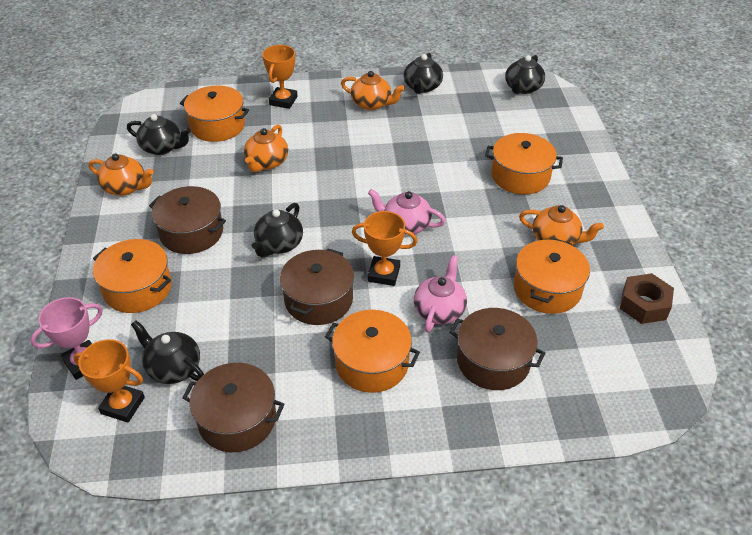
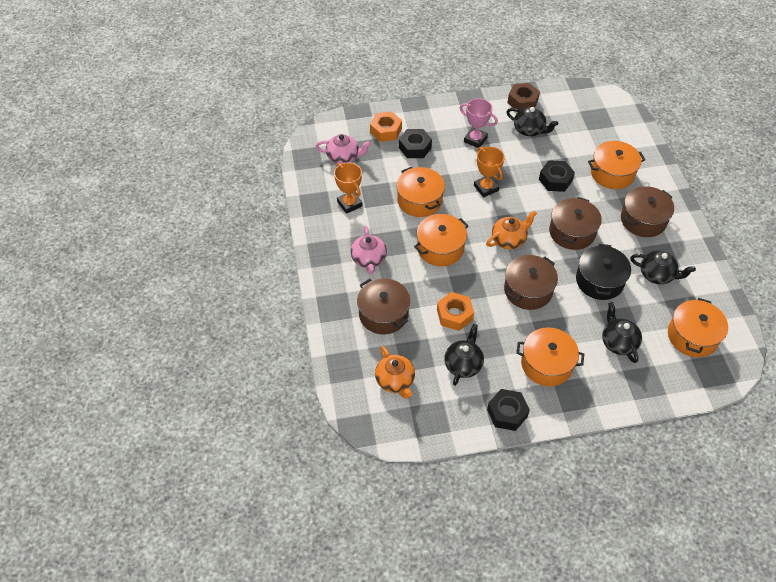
black nut: none = 0 -> [399,129,432,158] [487,389,530,431] [539,160,575,192] = 3
black pot: none = 0 -> [576,244,631,300] = 1
black teapot: [127,114,191,155] [131,320,204,384] [251,203,303,258] [404,53,443,94] [505,55,545,94] = 5 -> [444,324,484,386] [506,107,558,136] [602,302,642,363] [630,251,696,284] = 4
orange nut: none = 0 -> [370,111,402,142] [437,292,474,331] = 2
orange teapot: [89,154,154,196] [244,124,288,172] [341,71,405,110] [519,205,604,246] = 4 -> [375,346,415,399] [486,211,537,249] = 2
orange trophy: [73,339,145,422] [262,45,298,109] [352,211,418,286] = 3 -> [334,162,362,214] [474,147,505,197] = 2

